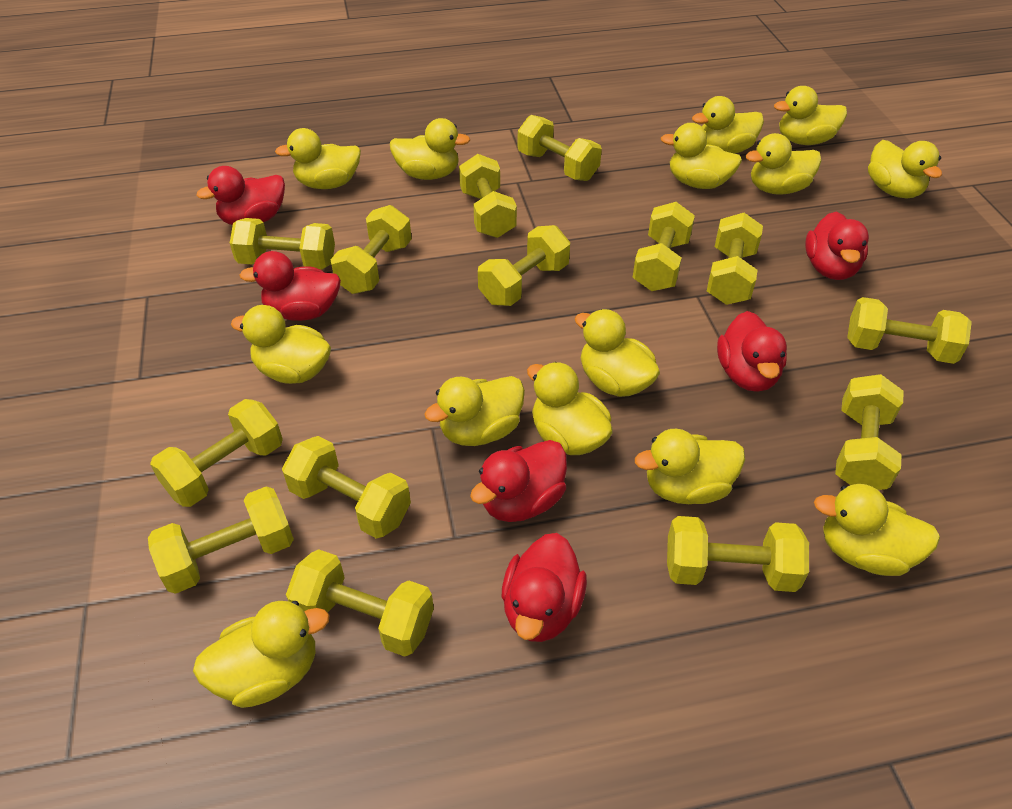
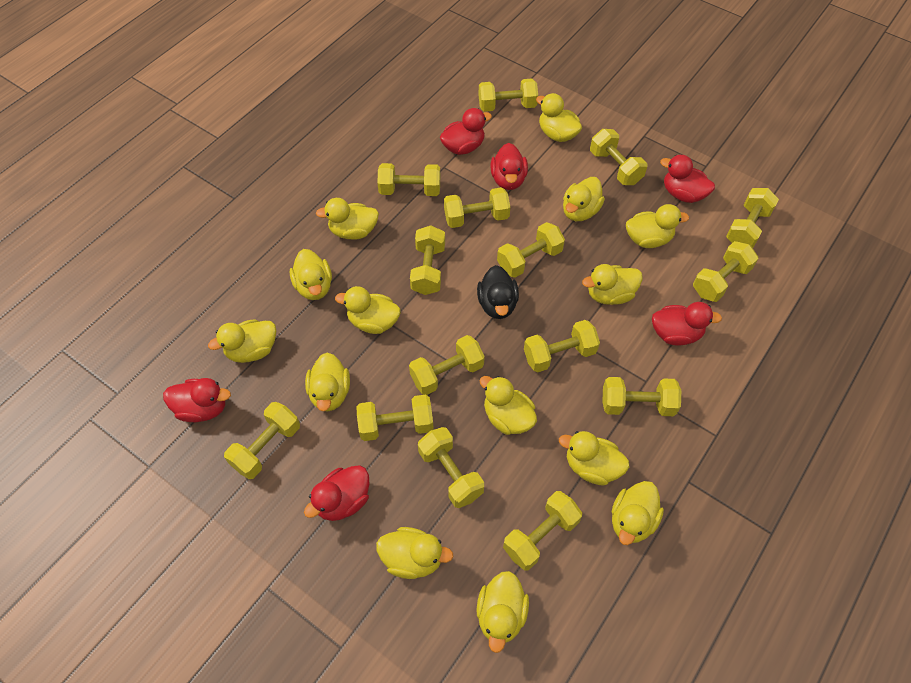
black duck: none = 0 -> [477,265,519,319] = 1
yellow dumbbell: [148,486,294,594] [150,399,283,507] [230,218,335,270] [282,436,411,539] [286,549,434,657] [331,205,412,294] [459,154,517,238] [478,225,570,306] [517,115,602,181] [633,202,695,291] [667,516,809,592] [707,213,763,305] [835,374,904,490] [847,297,972,364] = 14 -> [224,402,300,479] [357,395,434,441] [377,163,440,196] [409,335,485,395] [410,225,445,295] [418,427,484,508] [444,187,510,228] [478,78,538,112] [497,222,565,278] [503,491,582,570] [524,320,600,373] [590,129,647,185] [602,377,681,416] [693,241,758,302] [726,188,779,248] = 15

